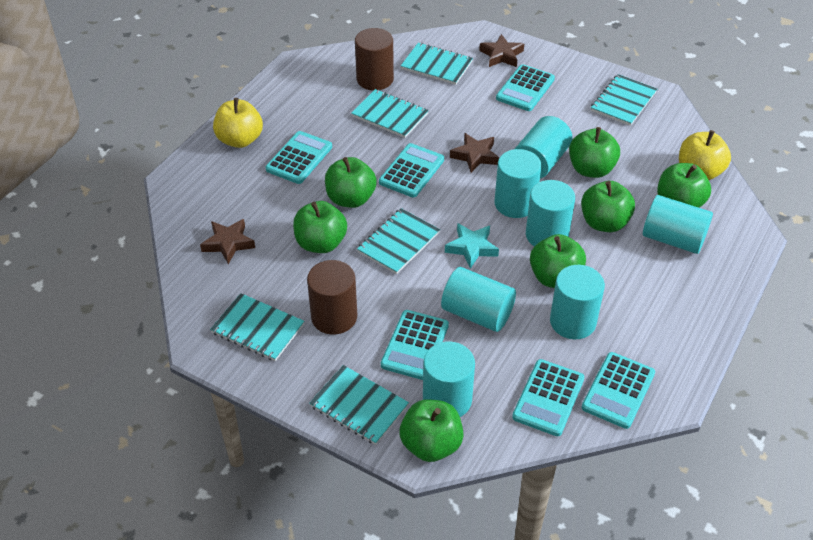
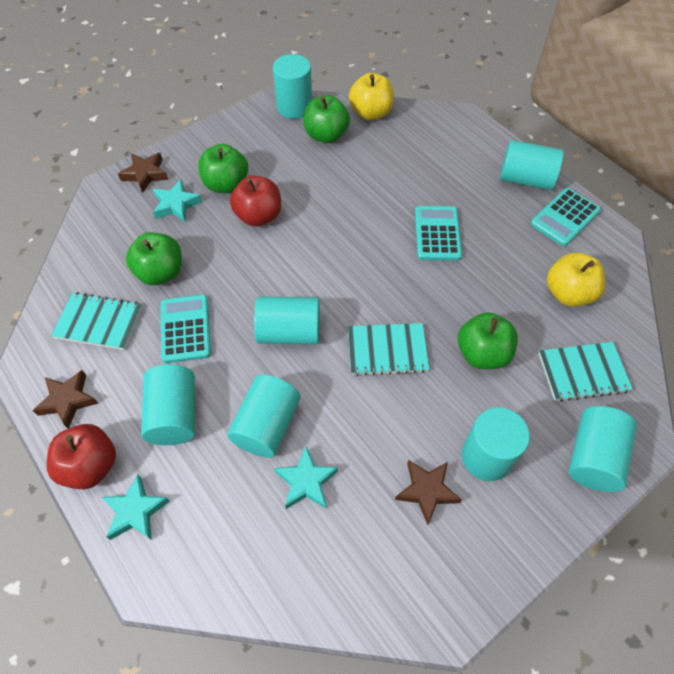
brown cylinder: [307,260,357,335] [355,28,394,91] = 2 -> none = 0
green apple: [293,201,347,253] [325,157,377,208] [400,399,464,462] [530,234,586,288] [569,127,620,178] [581,181,635,232] [657,163,711,208] = 7 -> [126,232,182,285] [198,144,248,193] [304,95,350,143] [458,312,518,369] = 4
red apple: none = 0 -> [47,424,116,489] [230,176,281,226] = 2
turquoise calculator: [266,131,332,184] [379,143,444,197] [381,310,449,380] [496,64,555,111] [512,359,584,436] [581,352,655,429] = 6 -> [161,294,211,363] [415,206,462,261] [530,188,601,246] = 3
turquoise notebook: [210,293,304,361] [309,365,409,445] [351,89,429,138] [357,208,440,274] [401,43,473,85] [591,74,657,126] = 6 -> [51,292,142,350] [348,323,429,376] [539,342,633,401] = 3
turquoise star: [445,223,499,269] = 1 -> [101,475,170,540] [153,179,202,222] [274,446,338,509] = 3

